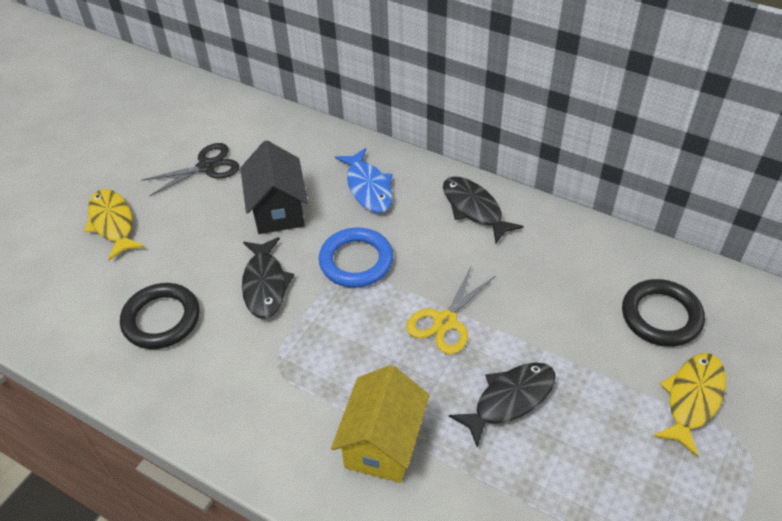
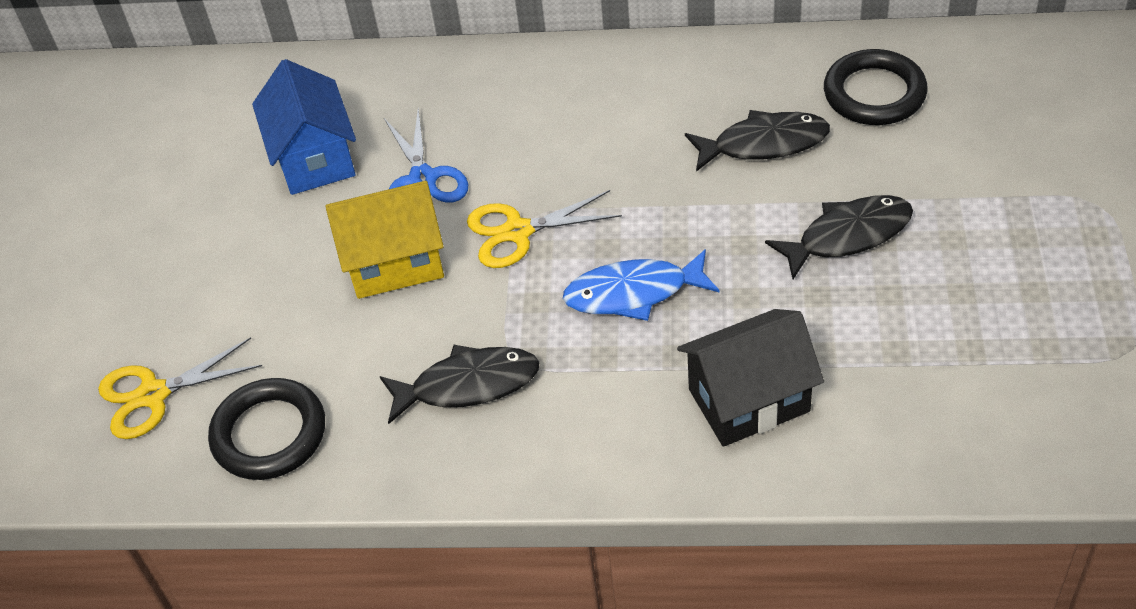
black scissors: [141,143,240,197] = 1 -> none = 0
blue house: none = 0 -> [252,59,356,195] = 1
blue ring: [319,228,393,288] = 1 -> none = 0
blue scissors: none = 0 -> [384,108,468,202] = 1
yellow fish: [84,189,145,260] [653,353,726,457] = 2 -> none = 0
yellow scissors: [406,267,495,354] = 1 -> [98,337,262,439] [467,190,622,268] = 2

